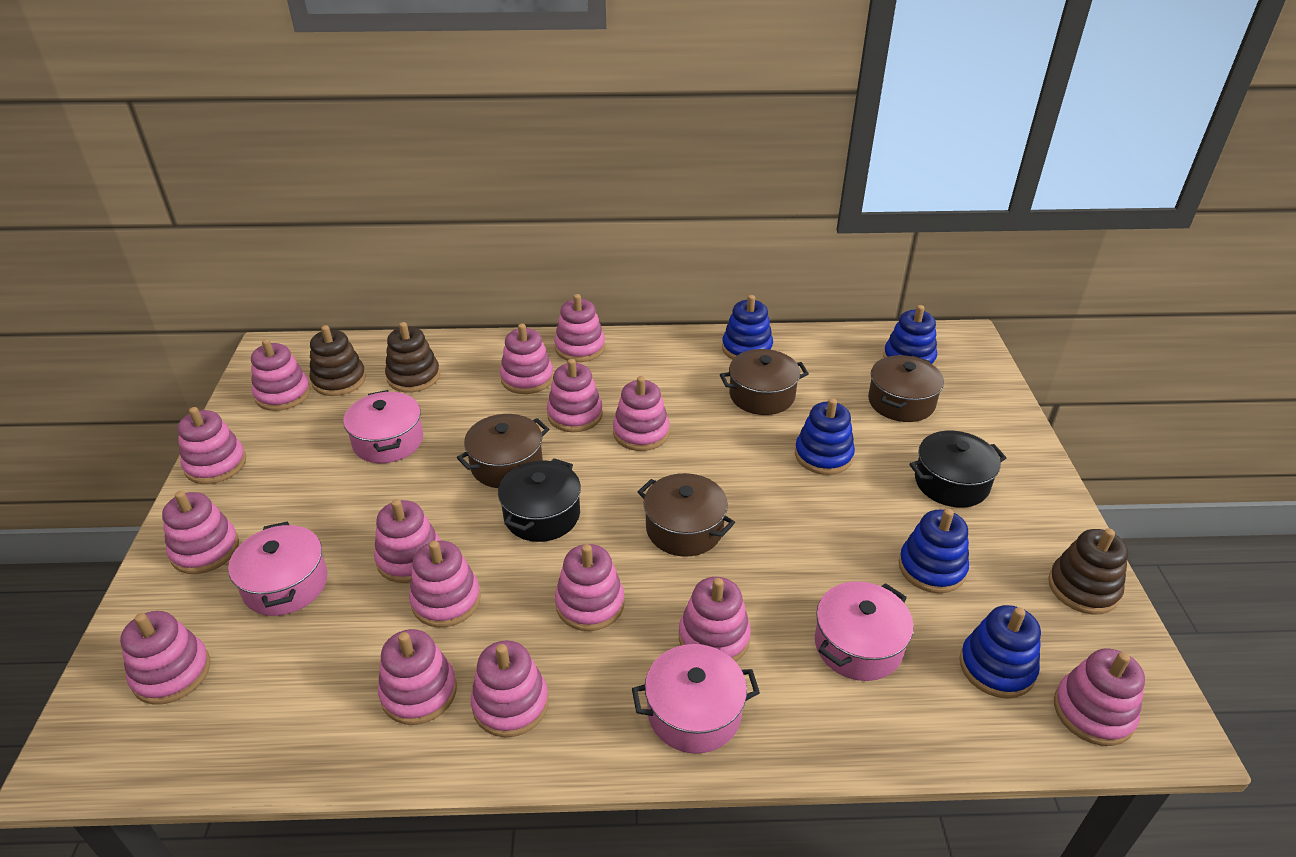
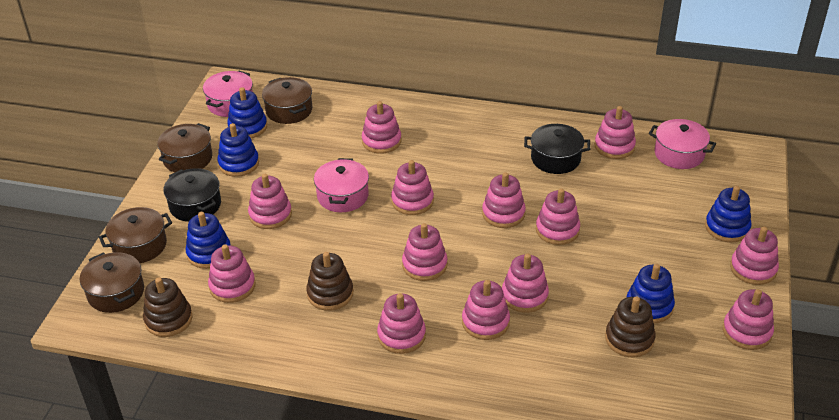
pink pot: [228,521,328,616] [343,390,423,463] [632,644,760,754] [815,581,914,681] = 4 -> [203,71,253,117] [314,158,369,212] [649,119,716,169] = 3
pink stacking toy: [120,611,210,704] [162,491,239,574] [177,407,246,484] [251,339,311,411] [374,499,440,583] [378,629,457,725] [409,541,481,627] [471,641,549,737] [500,323,553,394] [547,359,603,432] [554,294,605,362] [555,544,625,631] [613,376,670,451] [679,577,751,662] [1054,648,1145,746] = 15 -> [208,244,256,303] [248,174,292,229] [362,101,401,154] [377,293,426,354] [391,160,434,215] [402,223,447,281] [462,280,510,340] [482,172,526,228] [502,254,549,313] [536,188,580,245] [594,106,636,159] [723,289,774,350] [730,227,779,285] = 13

